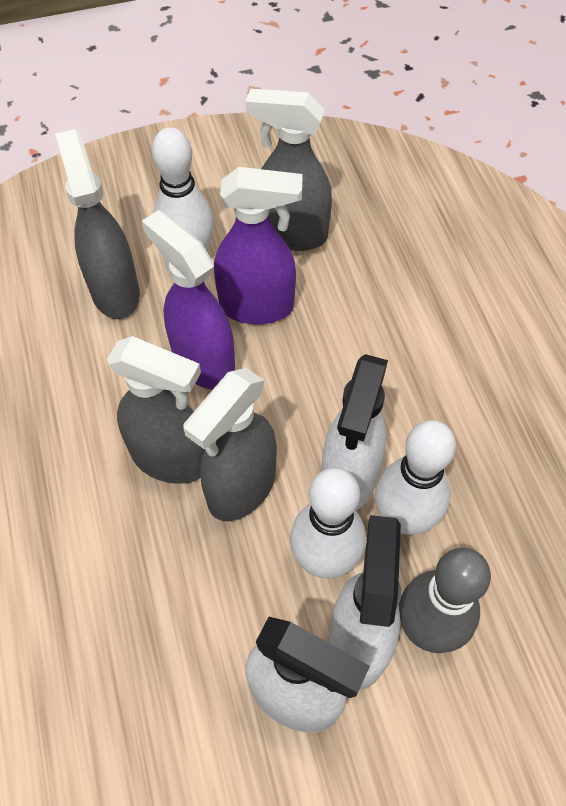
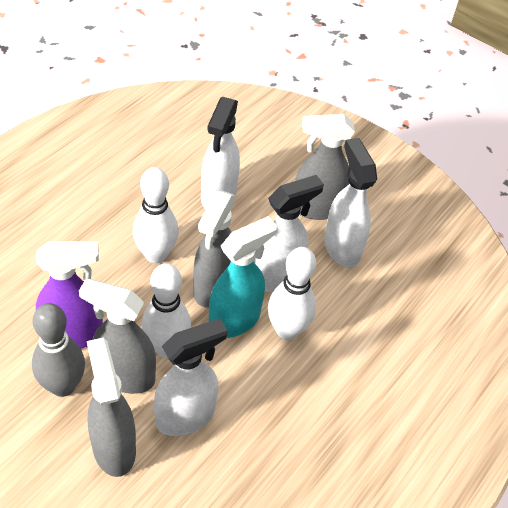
purple spray bottle: [142,210,235,390] [214,167,303,324] = 2 -> [36,241,103,348] = 1
turquoise spray bottle: none = 0 -> [209,216,277,338] = 1
white spray bottle: [245,617,370,733] [321,354,388,511] [329,515,402,690] = 3 -> [154,318,228,436] [201,97,240,209] [253,175,324,292] [324,138,377,267] = 4

